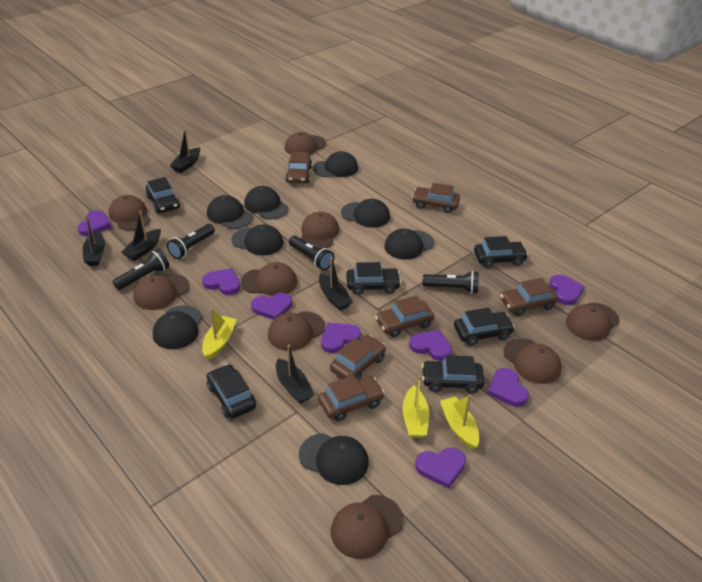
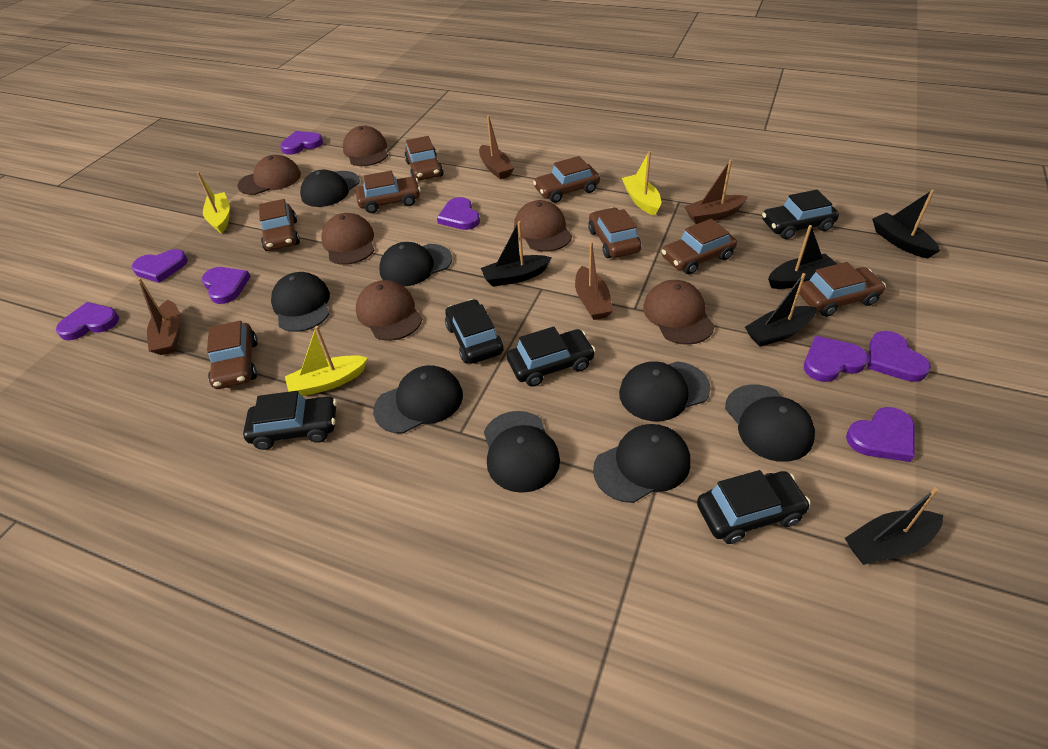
black car: [146,177,180,214] [207,364,256,419] [346,262,401,295] [422,355,485,394] [454,308,515,346] [474,236,528,268] = 6 -> [243,391,337,450] [445,299,504,364] [507,327,595,387] [697,470,811,544] [762,190,839,239] = 5
black flashlight: [113,249,169,290] [167,224,215,259] [289,236,334,270] [423,271,479,294] = 4 -> none = 0
brown boat: none = 0 -> [137,278,181,355] [479,115,514,180] [575,241,613,320] [684,160,748,224] = 4
brown cap: [109,195,151,231] [133,274,190,310] [241,262,297,296] [268,311,325,351] [285,132,326,155] [301,212,339,249] [331,495,404,559] [503,338,562,384] [566,303,620,341] = 9 -> [237,155,301,195] [321,213,375,265] [343,126,388,166] [356,280,422,341] [514,200,572,252] [643,280,715,345] = 6
brown car: [285,151,312,183] [318,375,385,422] [330,335,386,380] [375,295,434,337] [412,183,460,213] [500,278,558,316] = 6 -> [207,321,258,389] [259,199,300,251] [356,171,421,213] [404,136,443,181] [533,156,600,203] [588,207,641,258] [662,219,737,275] [799,262,886,317] = 8

